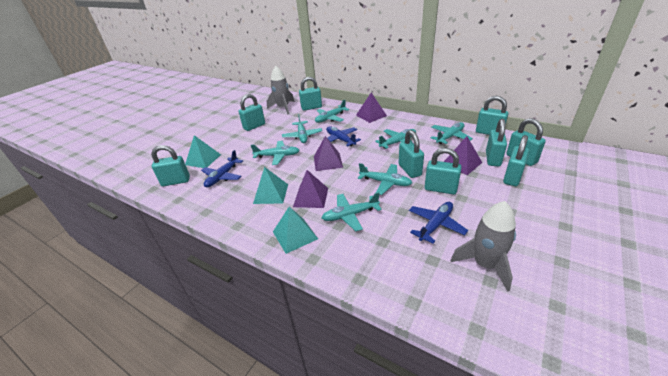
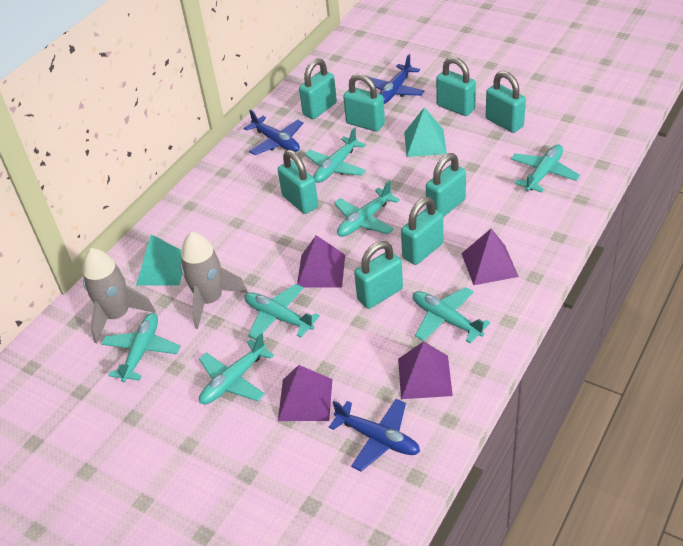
turquoise padlock: [151,145,190,186] [239,94,265,131] [299,77,322,111] [399,130,424,178] [425,148,462,195] [476,96,509,135] [486,119,507,166] [503,135,529,186] [506,118,546,166] = 9 -> [278,150,318,214] [299,58,337,119] [343,74,385,132] [354,241,403,309] [401,197,443,265] [426,153,466,217] [436,57,476,116] [486,71,526,133] = 8
turquoise pyramid: [185,135,221,168] [253,167,288,204] [273,207,318,254] = 3 -> [136,234,182,285] [404,107,447,157] = 2

